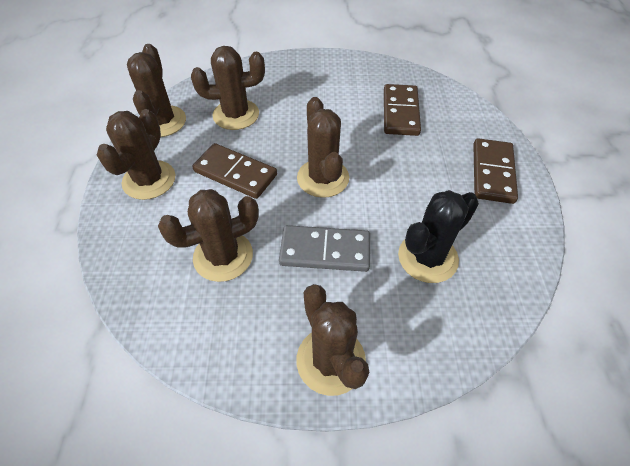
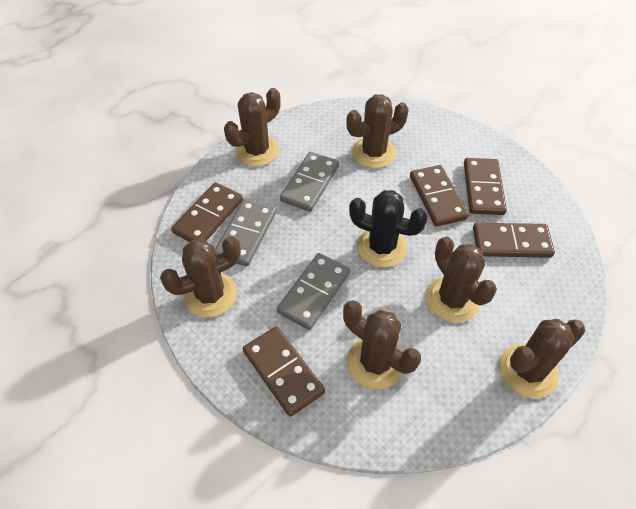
brown domino: [192,143,277,199] [384,84,421,136] [473,138,518,204] = 3 -> [171,182,243,242] [243,326,325,417] [410,165,469,226] [464,158,507,215] [473,223,555,258] = 5
grey domino: [279,225,370,272] = 1 -> [215,199,276,266] [277,253,350,330] [280,152,339,212] = 3

